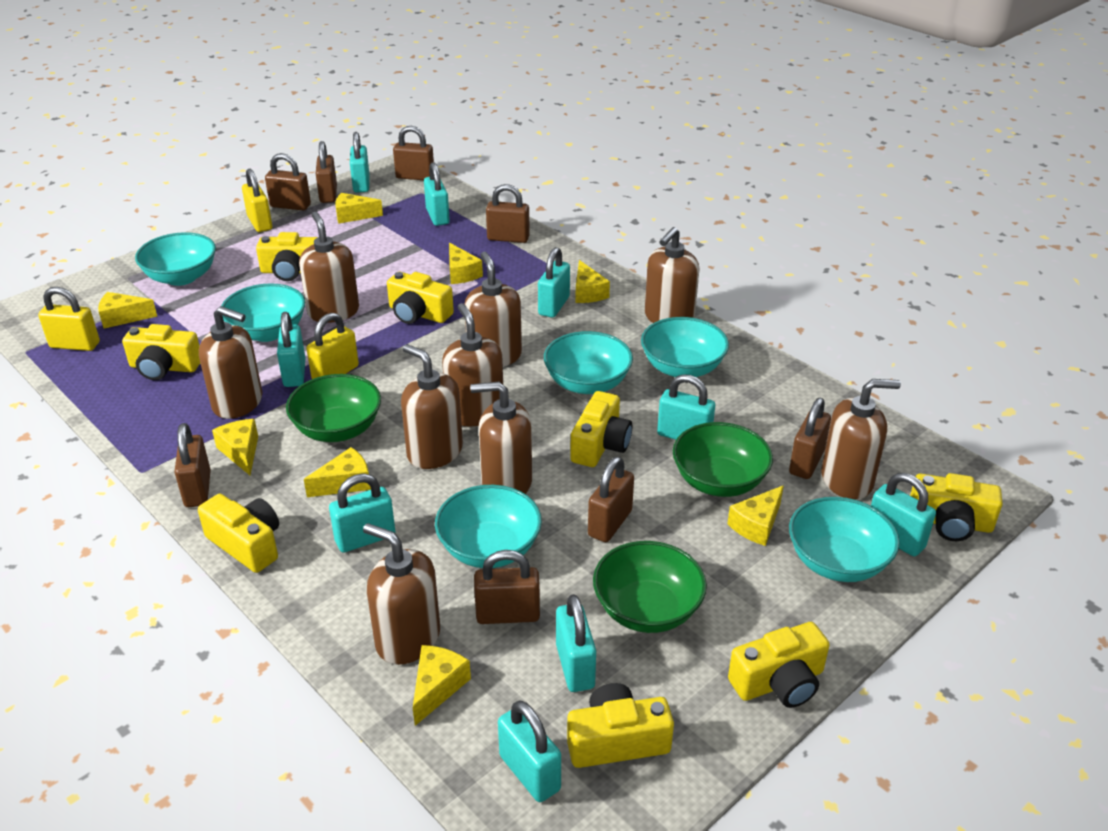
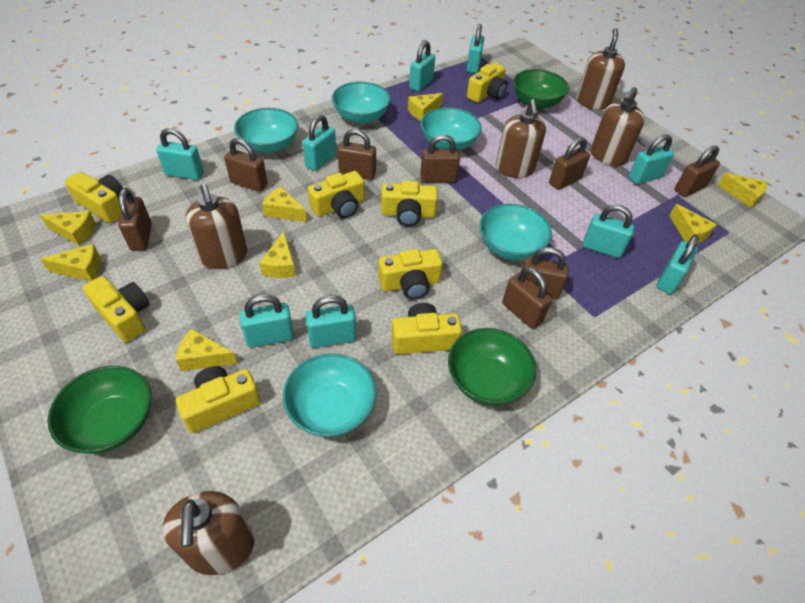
brown soap dispenser: [199,306,262,419] [299,211,359,323] [363,523,440,665] [401,344,463,469] [442,303,503,426] [464,252,522,367] [470,382,532,494] [645,227,699,323] [821,379,901,500] = 9 -> [163,491,255,575] [185,184,247,269] [496,99,546,178] [576,28,625,110] [591,87,645,166] = 5
turquoise bowl: [135,232,216,286] [221,283,305,342] [435,485,542,568] [544,331,633,394] [641,317,729,377] [789,497,900,582] = 6 -> [234,108,298,153] [283,353,376,437] [332,81,391,124] [420,107,482,151] [479,204,552,260] = 5
yellow padlock: [38,287,100,351] [242,169,272,232] [306,313,359,379] = 3 -> none = 0

